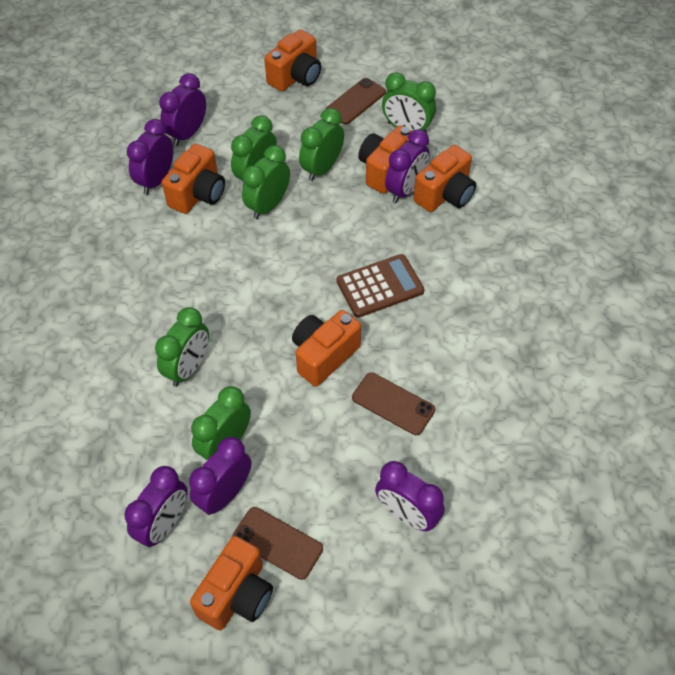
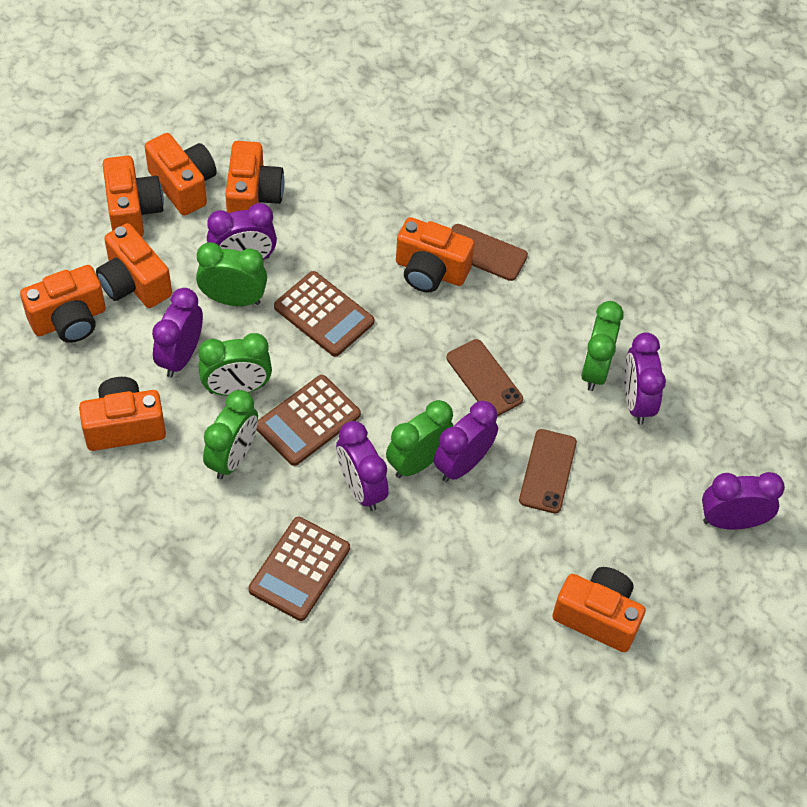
brown calculator: [337,254,424,318] = 1 -> [248,517,350,621] [256,375,361,466] [274,271,374,357] = 3
green clock: [155,307,209,387] [191,386,251,460] [231,115,277,186] [242,145,290,219] [299,108,344,181] [382,72,436,133] = 6 -> [196,242,267,306] [199,333,272,396] [203,390,258,479] [386,400,454,478] [581,301,624,391] = 5
orange camera: [162,144,225,214] [190,536,273,630] [264,30,321,91] [292,310,361,387] [358,125,412,194] [414,145,476,212] = 6 -> [20,265,106,343] [79,377,166,451] [96,223,172,308] [103,156,164,237] [145,133,217,216] [225,141,284,213] [396,217,475,292] [552,567,645,652] = 8

